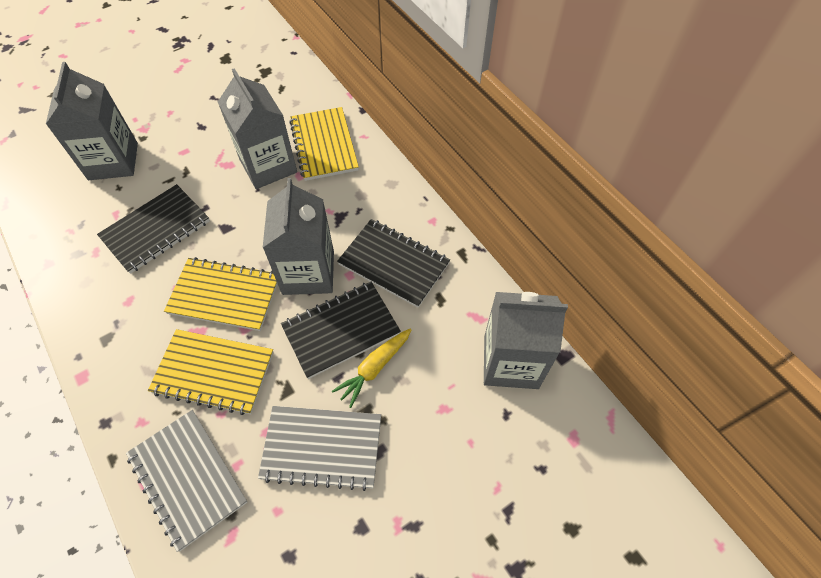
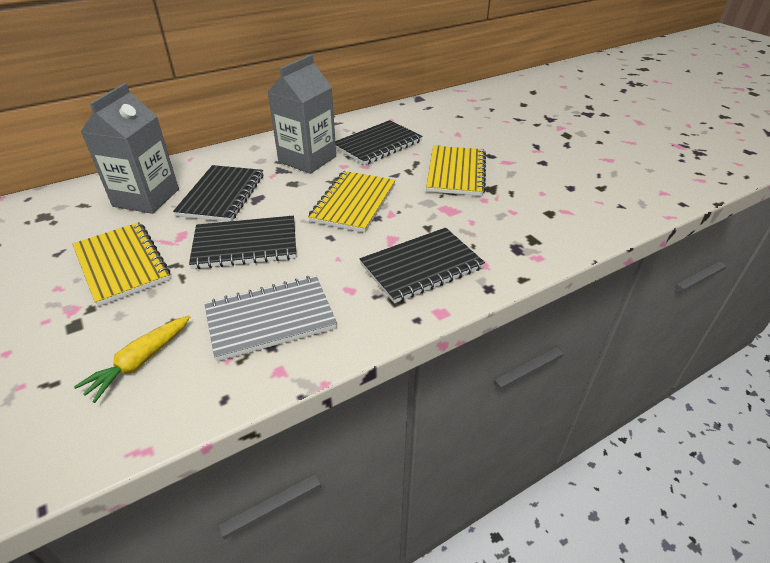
black notebook: [97,184,210,274] [281,282,401,379] [337,219,450,308] = 3 -> [173,165,263,222] [189,216,296,269] [335,120,422,165] [360,228,485,304] = 4
grey carton: [46,62,138,180] [218,68,297,189] [263,178,334,295] [484,292,568,389] = 4 -> [81,83,179,214] [268,54,336,174] = 2
grey notebook: [126,410,247,552] [258,406,381,491] = 2 -> [204,276,337,361] = 1

